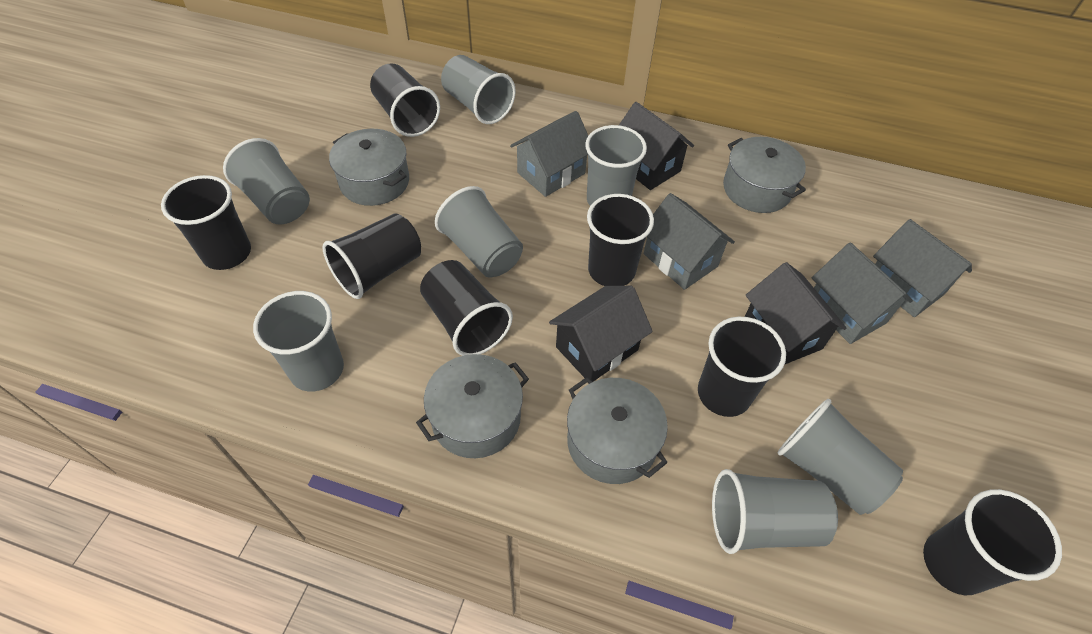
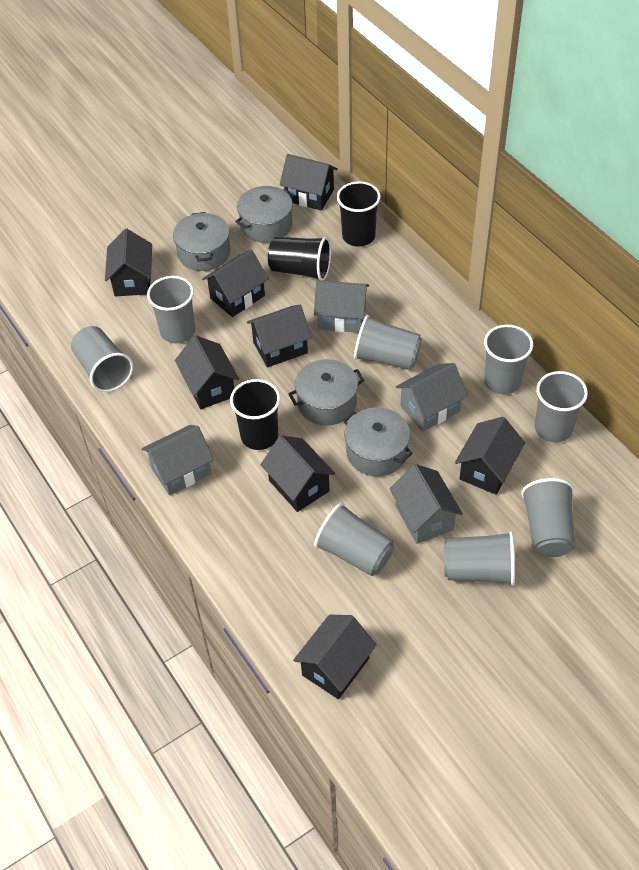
black cup: [161,175,251,270] [322,213,421,299] [370,63,440,137] [420,260,513,356] [587,194,654,286] [698,317,786,417] [923,489,1062,595] = 7 -> [230,379,280,450] [268,237,331,281] [337,181,381,247] = 3
black house: [549,286,653,381] [619,102,694,190] [745,262,847,365] = 3 -> [105,229,152,296] [175,335,239,409] [202,250,269,317] [247,305,312,367] [261,435,335,512] [280,154,338,211] [293,615,377,699] [455,417,525,495] = 8
grey cup: [223,138,310,224] [253,291,344,391] [435,186,523,278] [441,55,516,124] [585,125,647,206] [712,469,838,554] [778,399,903,515] = 7 -> [71,326,133,392] [147,276,195,343] [314,503,394,576] [354,315,422,370] [444,531,515,586] [484,325,533,394] [521,478,575,557] [535,371,588,443] = 8

